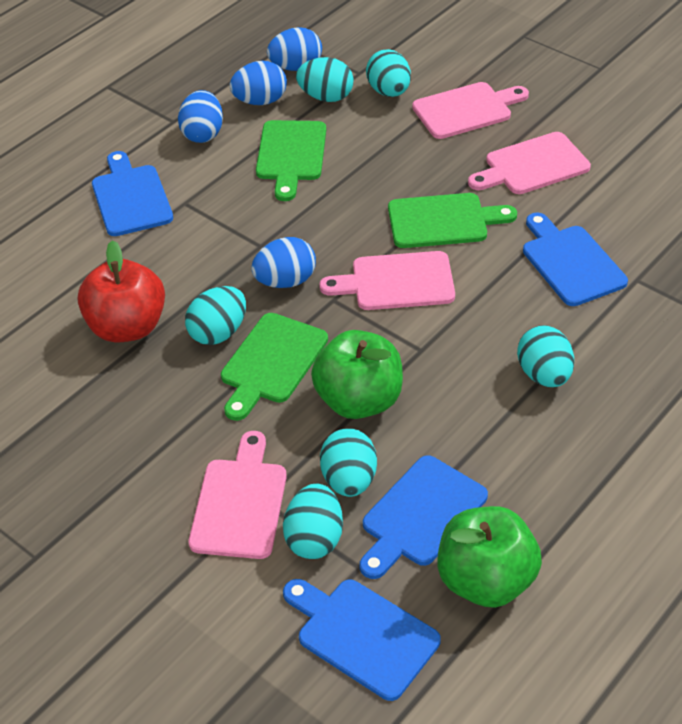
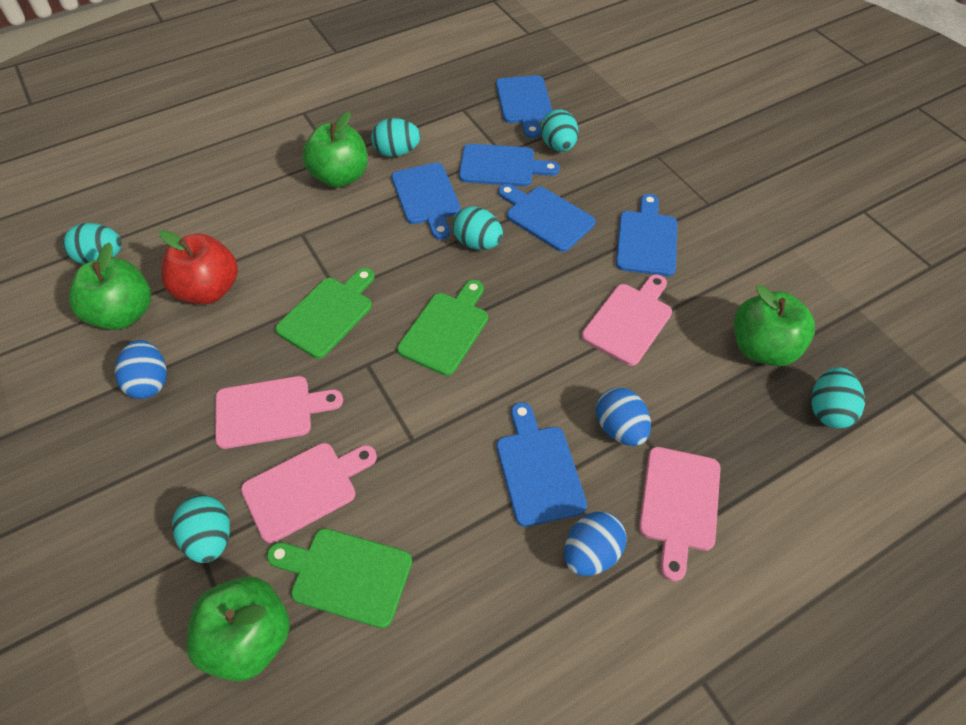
blue cutting board: [92,151,173,236] [283,579,441,701] [359,455,488,579] [523,213,628,306] = 4 -> [391,163,461,240] [459,144,560,186] [496,75,552,138] [497,402,587,527] [498,184,595,252] [616,194,677,276] = 6
blue egg: [178,90,223,143] [230,61,287,105] [251,237,316,288] [267,27,322,71] = 4 -> [115,340,167,399] [564,511,627,576] [596,387,651,446] = 3
green apple: [311,330,403,419] [437,506,542,608] = 2 -> [69,243,151,330] [186,576,290,682] [302,111,368,188] [734,285,815,366] = 4

